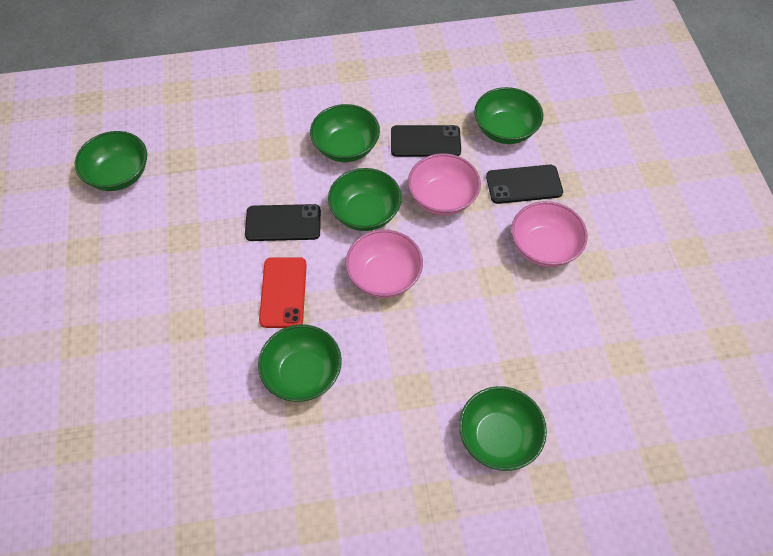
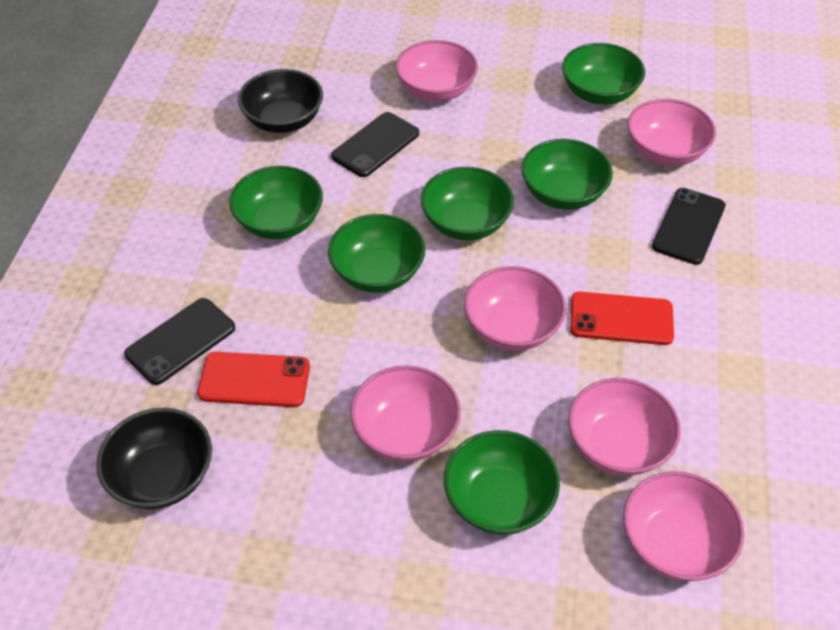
black bowl: none = 0 -> [96,408,212,509] [238,69,323,133] = 2
pink bowl: [345,230,423,298] [408,153,481,215] [511,201,588,267] = 3 -> [350,365,461,462] [395,40,478,102] [464,266,566,351] [568,378,681,476] [623,471,744,581] [627,99,716,166] = 6
red phone: [259,257,307,328] = 1 -> [197,352,310,407] [570,292,674,345] = 2

